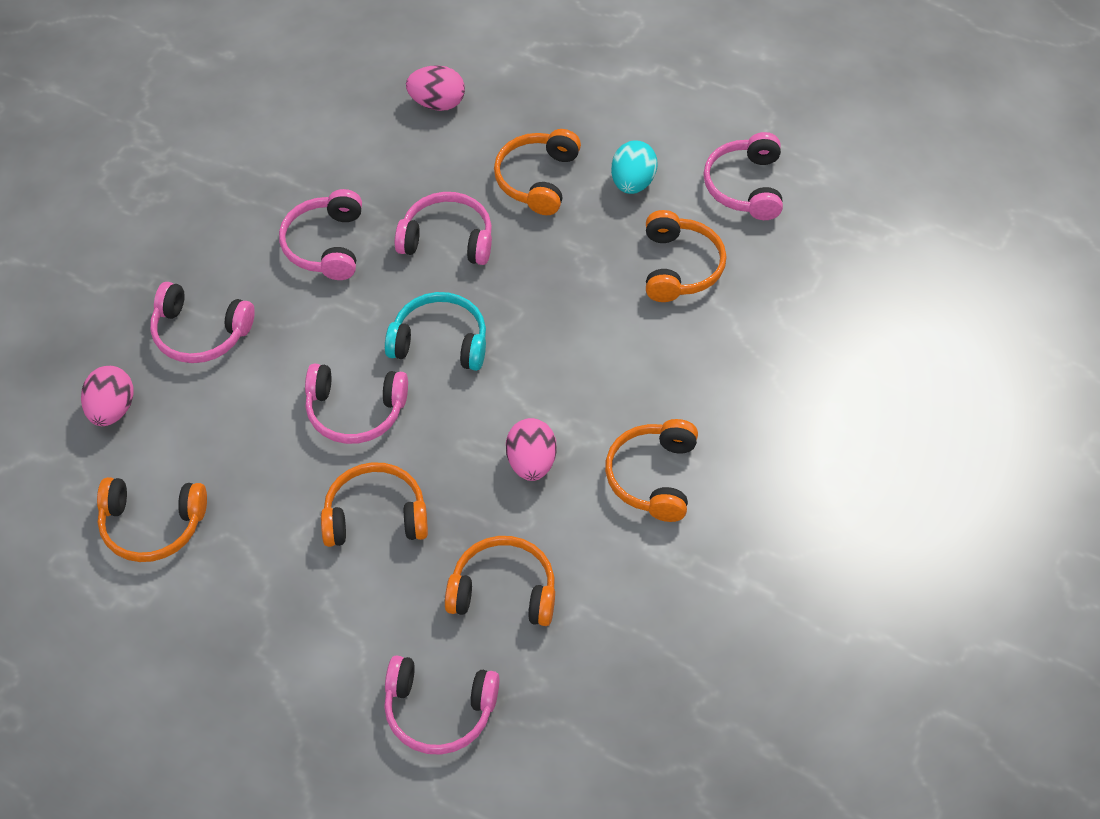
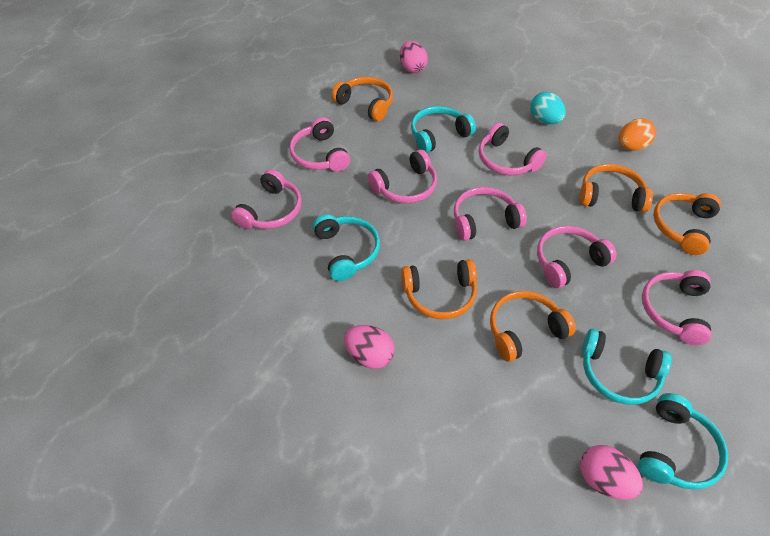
orange egg: none = 0 -> [619,118,656,151] = 1
orange headphones: [97,477,207,562] [321,462,428,547] [445,536,555,626] [494,129,581,215] [605,419,698,522] [646,210,727,302] = 6 -> [331,76,393,121] [401,259,477,319] [490,291,576,362] [579,164,653,212] [653,193,721,255] = 5
pink headphones: [150,282,255,363] [279,189,362,280] [305,364,408,444] [384,655,500,755] [395,192,492,265] [703,132,783,220] = 6 -> [231,169,302,229] [289,117,350,172] [368,149,437,204] [454,187,527,241] [479,123,547,175] [537,226,617,288] [642,270,711,345] = 7
turquoise headphones: [385,292,486,371] = 1 -> [313,214,380,281] [411,106,476,153] [582,329,672,405] [637,393,728,490] = 4

